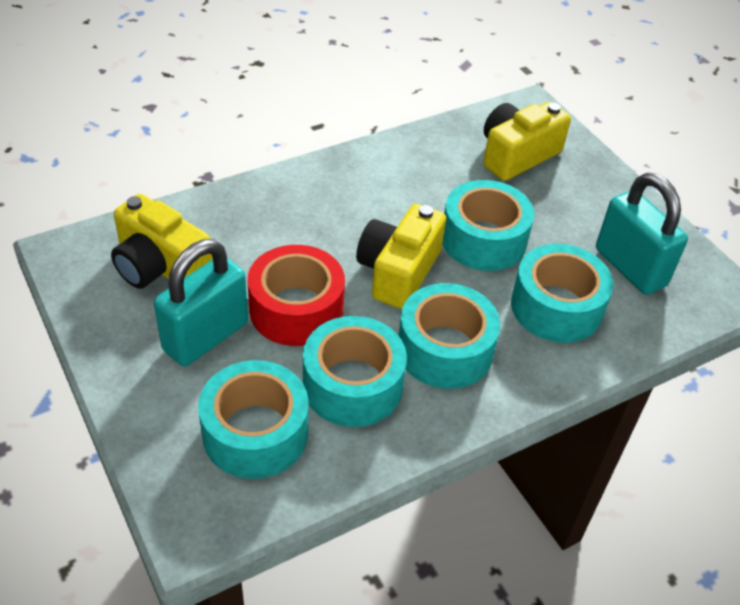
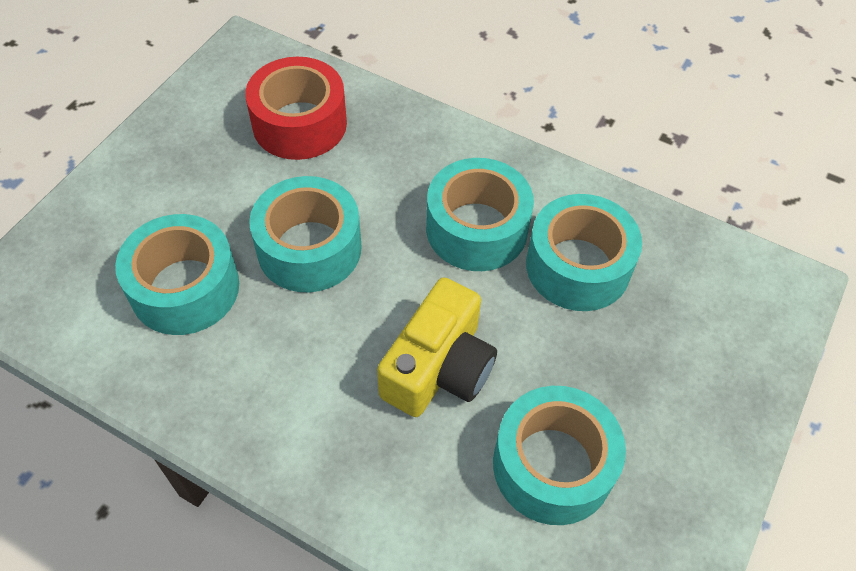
turquoise padlock: [154,239,248,366] [596,172,688,295] = 2 -> none = 0
yellow camera: [111,194,212,289] [356,204,446,309] [483,102,571,181] = 3 -> [377,277,497,417] = 1

